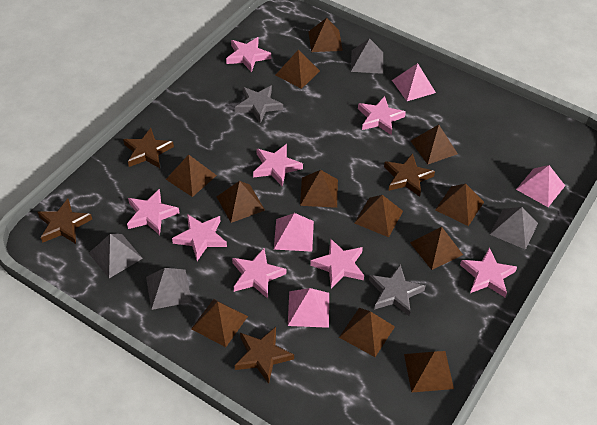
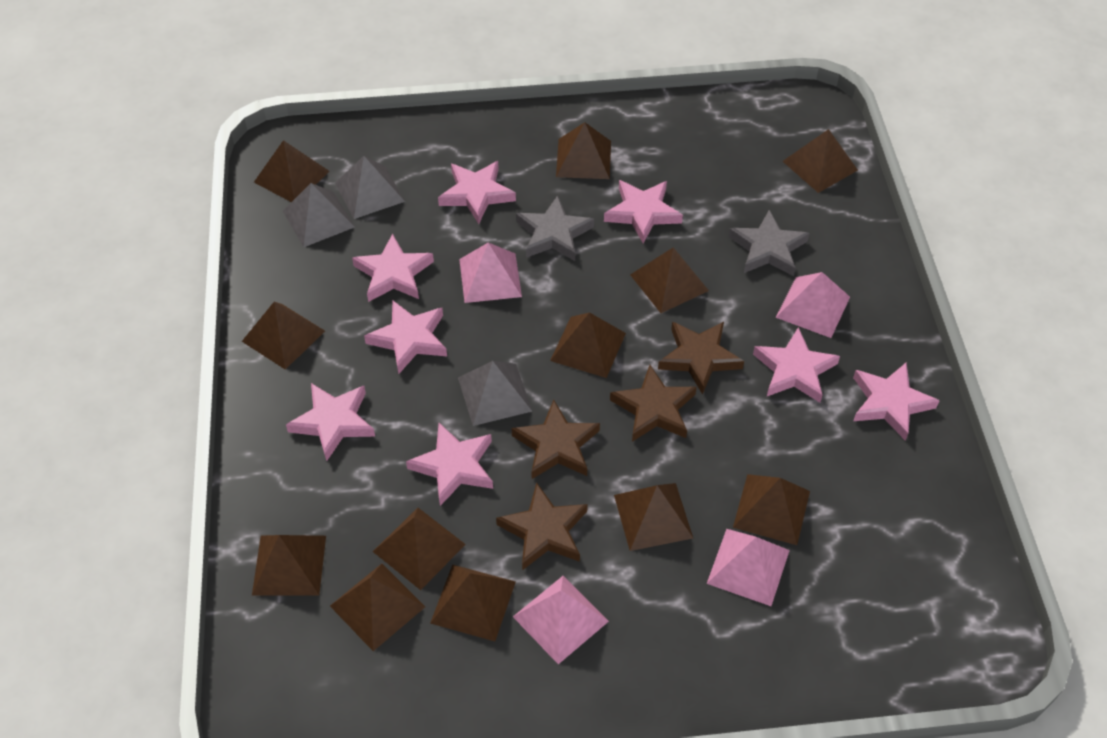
grey pyramid: [89,234,143,278] [146,268,192,310] [351,38,383,74] [490,207,538,250] = 4 -> [283,183,355,247] [335,156,405,219] [458,361,532,426] = 3

